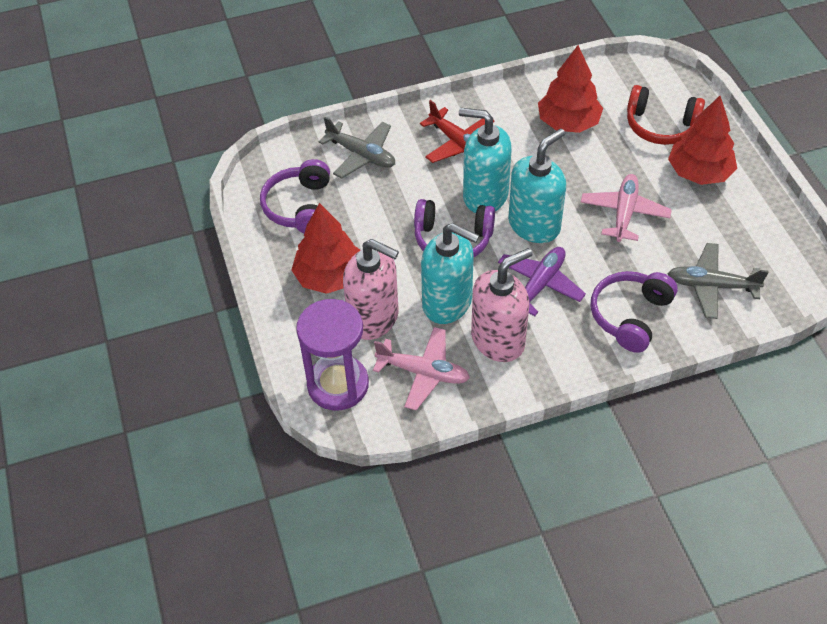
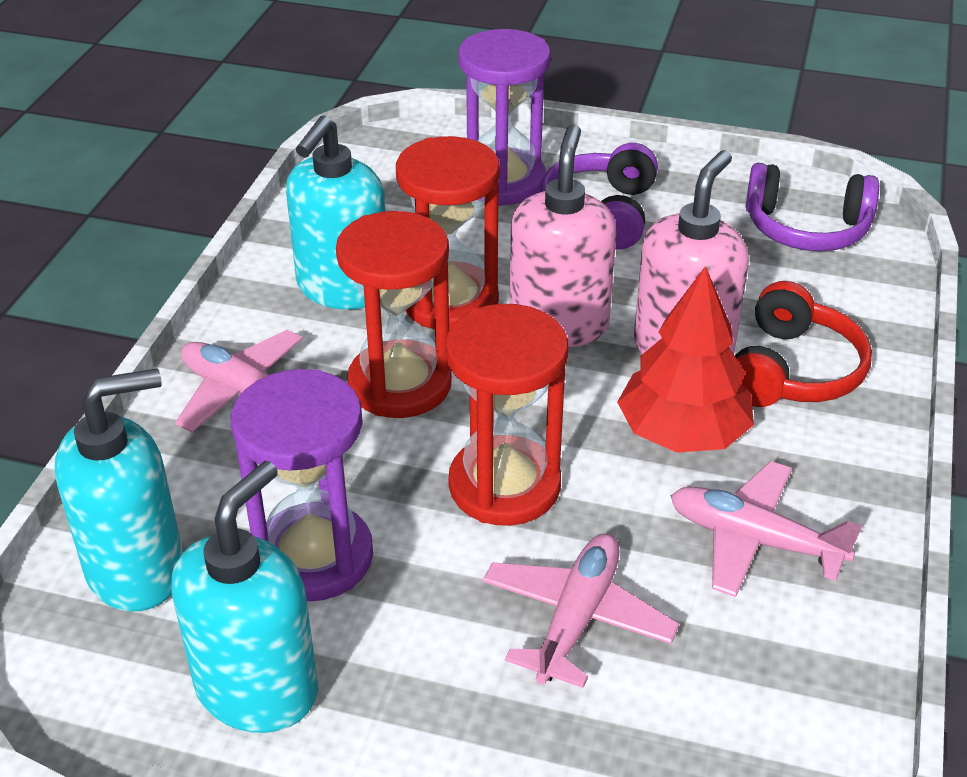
grey plane: [319,117,395,178] [668,243,769,319] = 2 -> none = 0
pink plane: [373,327,470,410] [581,174,672,242] = 2 -> [175,330,303,432] [483,533,679,688] [671,461,863,597] = 3
purple headphones: [260,159,330,233] [414,199,495,257] [591,271,678,353] = 3 -> [540,143,658,250] [746,163,879,251] = 2
purple hourglass: [296,299,369,410] = 1 -> [231,369,373,602] [458,29,551,206] = 2
purple plane: [498,247,586,316] = 1 -> none = 0
red hourglass: none = 0 -> [336,211,452,418] [396,136,500,330] [445,304,568,526] = 3
red plane: [420,100,495,163] = 1 -> none = 0
red tree: [291,203,360,294] [538,45,603,133] [668,96,737,185] = 3 -> [617,266,754,453] = 1

